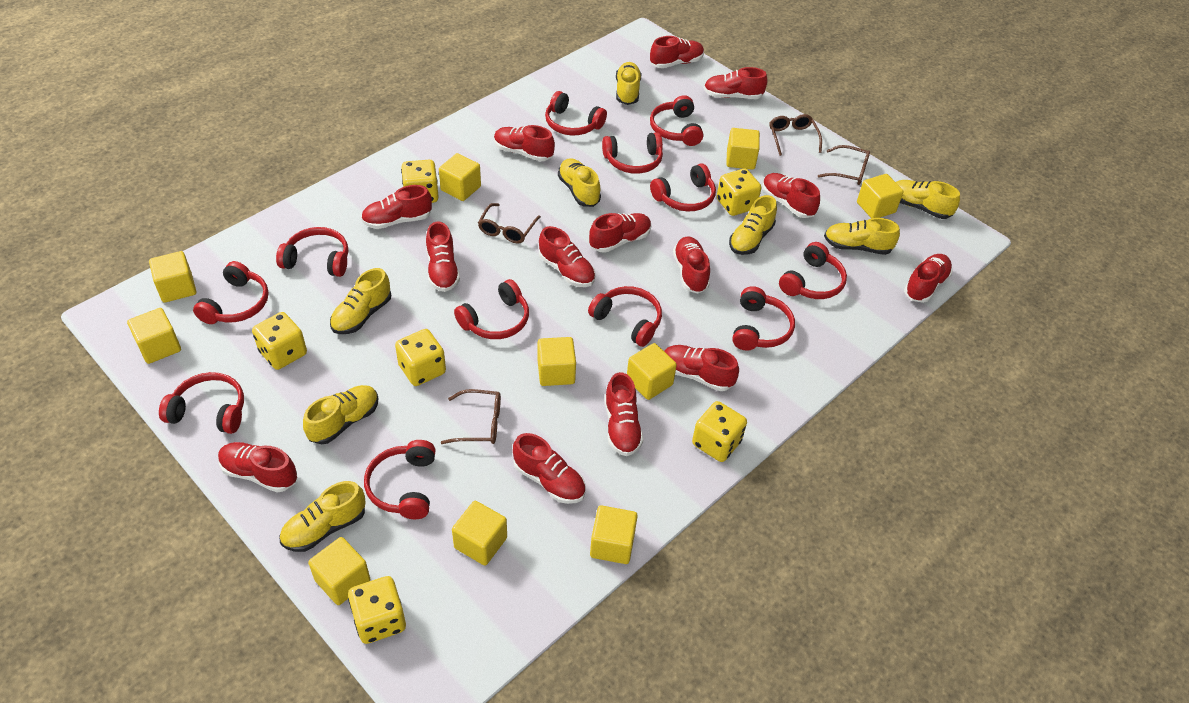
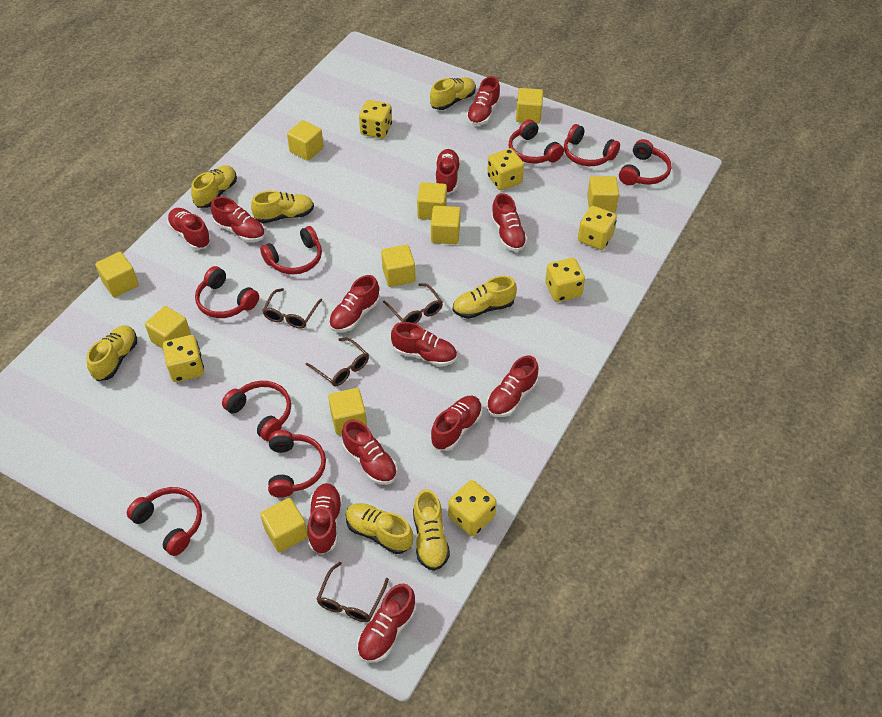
red headphones: [159,372,244,434] [193,261,269,324] [276,227,348,277] [364,440,436,519] [454,279,529,339] [545,91,607,135] [588,286,662,347] [602,132,663,174] [650,95,703,146] [650,164,716,212] [732,286,795,351] [779,242,847,299] = 12 -> [127,487,202,556] [195,266,259,318] [222,381,291,441] [260,226,322,274] [268,430,326,497] [509,120,564,163] [564,124,620,166] [619,139,672,185] = 8
red shoe: [218,442,297,493] [361,185,432,229] [426,222,460,292] [494,125,555,161] [513,433,585,504] [539,226,596,287] [589,213,652,253] [604,372,643,456] [650,36,704,68] [664,345,739,391] [673,236,710,294] [704,67,768,99] [762,173,820,218] [904,254,952,303] = 14 -> [167,208,211,250] [211,197,265,242] [307,483,343,554] [329,275,380,332] [342,420,397,485] [357,583,416,663] [391,322,457,366] [431,396,482,451] [436,149,460,194] [466,76,501,126] [486,356,538,417] [491,193,528,252] = 12
yellow shoe: [280,481,366,552] [303,385,379,444] [330,268,391,334] [558,158,601,207] [616,62,641,105] [729,195,777,255] [824,218,900,255] [896,180,960,219] = 8 -> [87,326,137,381] [191,165,237,208] [251,191,314,223] [346,503,414,554] [413,489,450,571] [430,77,476,110] [453,276,517,319] = 7

